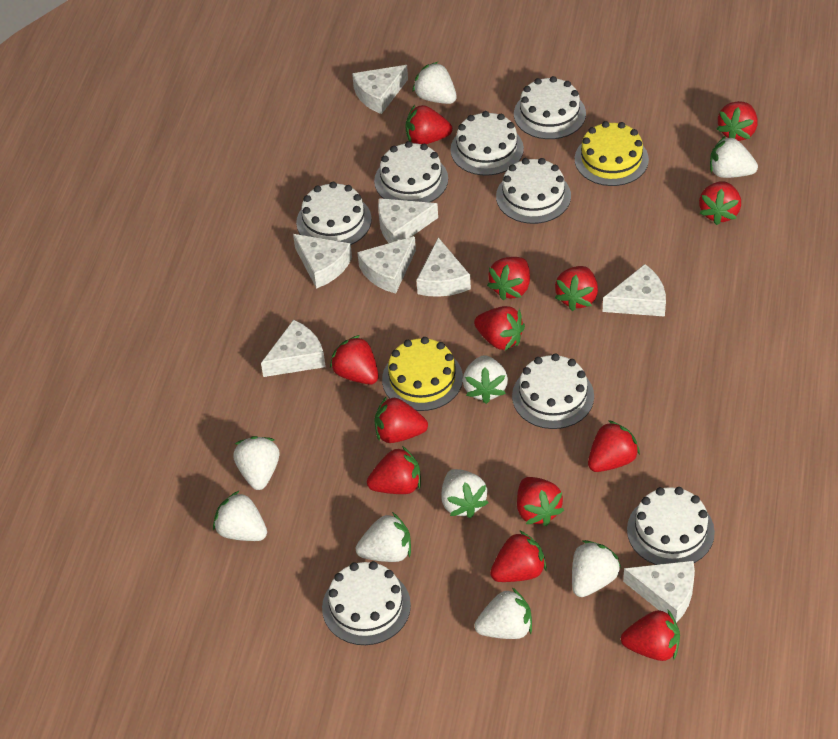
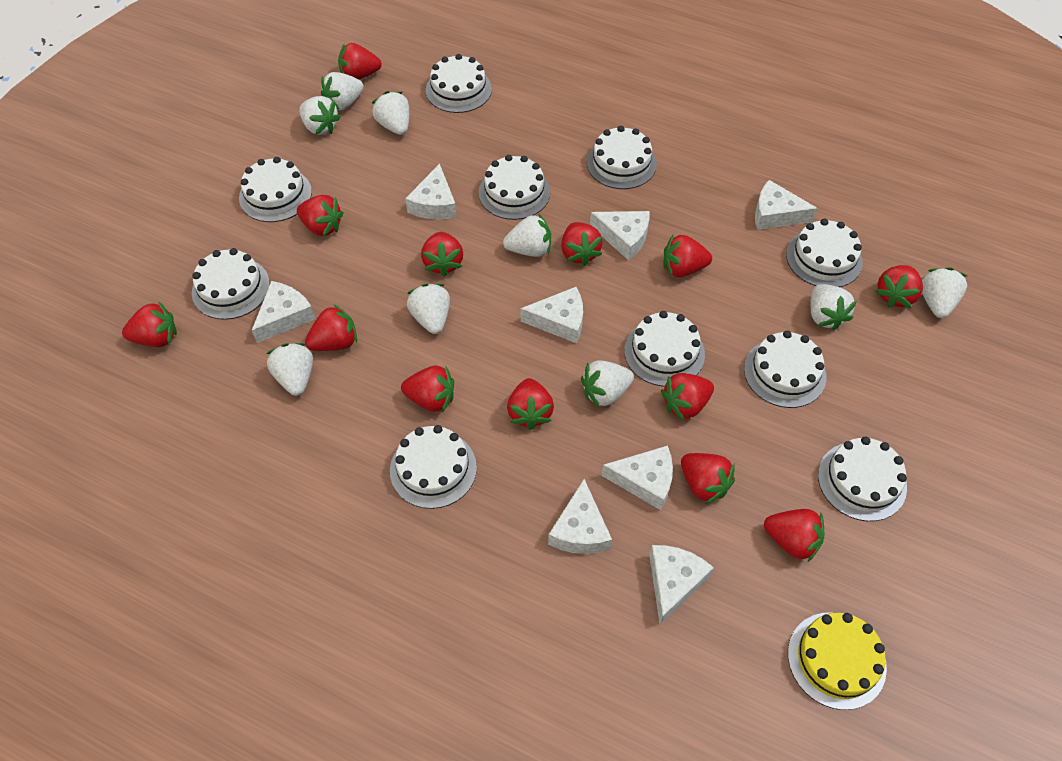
white cake: [296,182,372,245] [322,561,411,645] [374,141,448,203] [450,111,524,176] [496,158,571,224] [512,354,594,429] [514,76,586,139] [627,487,715,565] = 8 -> [192,248,270,320] [239,157,312,222] [390,425,477,509] [426,54,492,113] [479,155,550,220] [587,126,657,189] [624,311,705,387] [744,331,826,408] [786,219,863,287] [818,436,907,521] = 10
yellow cake: [382,337,463,411] [575,121,649,186] = 2 -> [788,612,887,710] = 1

